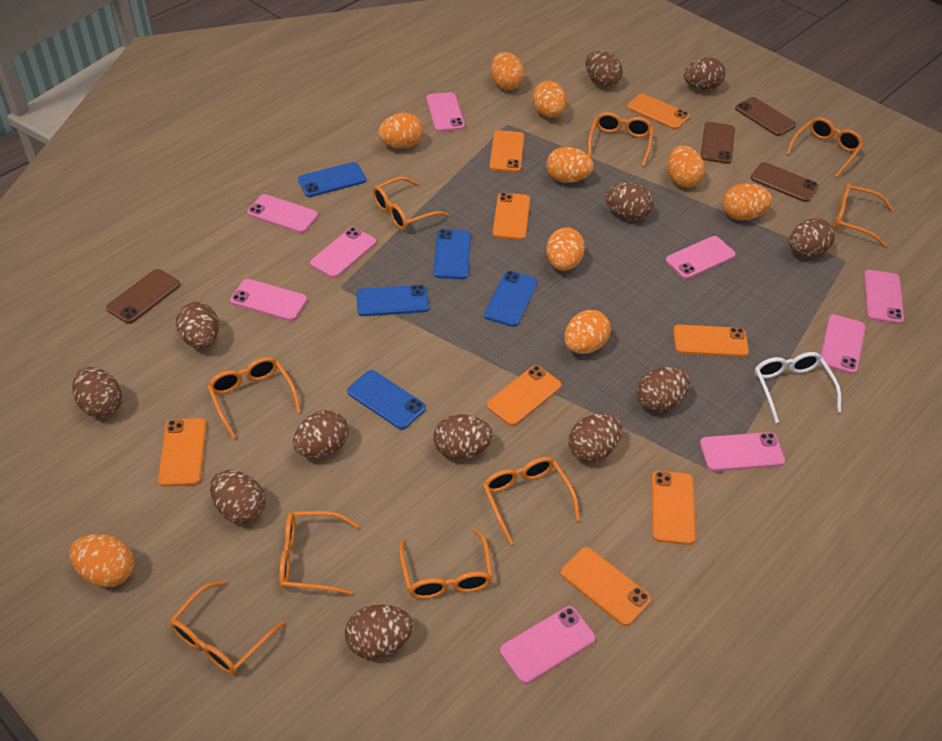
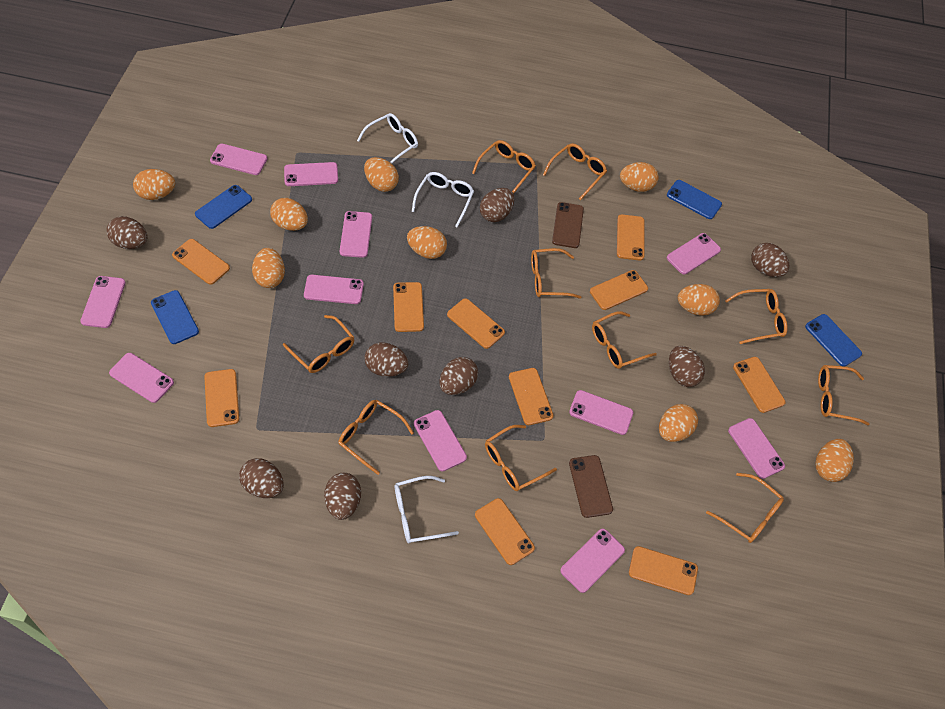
blue phone: [298,162,366,197] [347,370,426,430] [356,285,429,316] [433,229,471,279] [484,271,538,327] = 5 -> [151,290,199,344] [195,185,252,229] [667,180,722,219] [805,314,862,367] = 4
brown egg: [72,367,122,418] [176,302,219,349] [210,470,266,524] [293,410,349,458] [345,605,414,659] [433,414,493,460] [569,413,622,463] [585,51,623,87] [605,182,654,220] [636,367,690,412] [684,57,725,91] [789,218,835,257] = 12 -> [106,216,148,249] [239,458,284,498] [324,473,361,520] [365,343,408,377] [439,357,478,395] [480,188,514,222] [669,346,705,387] [751,243,790,277] = 8
brown phone: [106,269,180,324] [701,122,735,164] [735,97,796,136] [751,162,819,202] = 4 -> [552,202,584,248] [569,455,613,518] = 2
orange glasses: [169,580,285,675] [207,357,301,439] [279,511,359,595] [372,177,449,230] [399,529,493,599] [483,457,580,545] [588,112,653,166] [786,117,864,177] [834,183,894,247] = 9 -> [283,315,355,373] [338,400,414,475] [472,140,536,194] [485,425,557,491] [531,248,581,299] [543,143,607,201] [592,311,657,369] [706,473,784,543] [725,289,788,344] [818,365,870,426] = 10
orange phone: [158,418,207,487] [487,365,562,426] [489,130,524,173] [492,192,530,240] [560,547,651,626] [627,93,690,130] [652,471,696,545] [673,325,749,357] = 8 -> [172,239,230,285] [204,369,239,427] [393,282,424,332] [447,298,505,349] [475,498,535,565] [509,368,554,425] [590,270,648,310] [617,214,644,261] [629,546,698,595] [733,357,786,413] = 10
pink phone: [230,279,307,321] [247,194,318,233] [310,227,376,278] [426,92,465,132] [500,606,595,684] [666,236,736,279] [700,432,785,471] [820,315,866,374] [864,270,904,324] = 9 -> [80,276,126,328] [109,353,174,403] [210,144,267,175] [284,162,338,186] [304,275,364,304] [340,211,372,258] [414,410,467,471] [560,529,625,593] [569,390,633,435] [667,233,721,275] [728,418,785,479] = 11
white glasses: [755,352,841,423] = 1 -> [357,113,418,164] [395,476,459,543] [412,172,474,227] = 3

